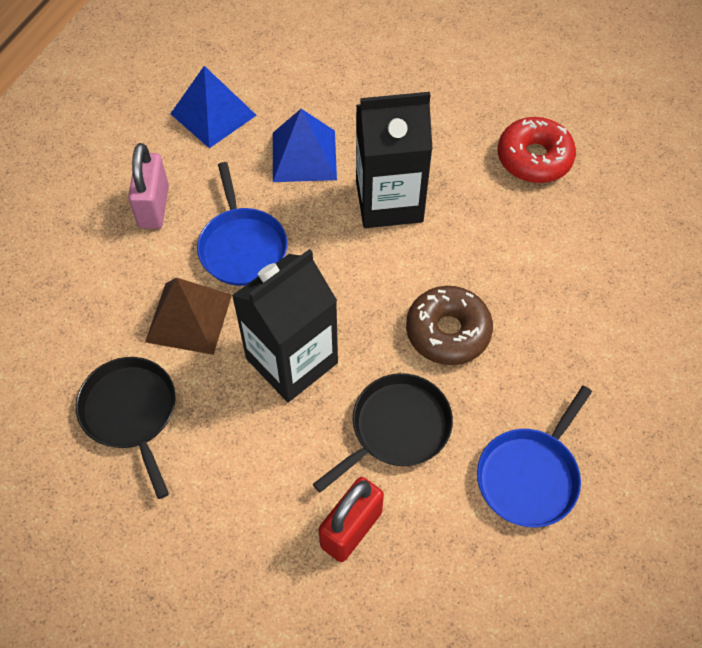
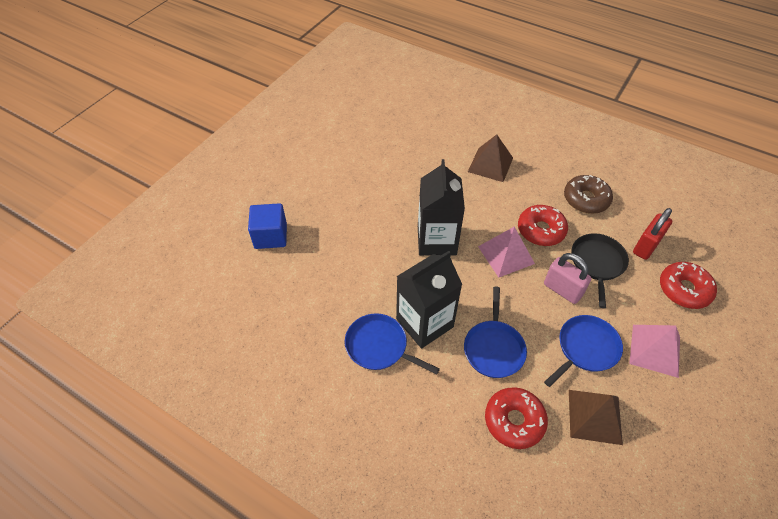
black pan: [76,357,176,499] [313,373,453,493] = 2 -> [571,233,629,308] = 1
blue cube: none = 0 -> [248,203,287,249] = 1
blue pan: [197,162,288,286] [477,386,592,527] = 2 -> [345,313,440,375] [464,287,527,378] [544,315,623,387] = 3
blue pyramid: [170,66,257,148] [273,109,337,182] = 2 -> none = 0
brown pyramid: [145,278,232,355] = 1 -> [468,134,513,182] [569,390,623,445] = 2
pink pyramid: none = 0 -> [478,227,535,278] [629,325,680,378] = 2
red donut: [497,117,576,183] = 1 -> [485,387,548,449] [518,205,568,246] [660,262,717,309] = 3

